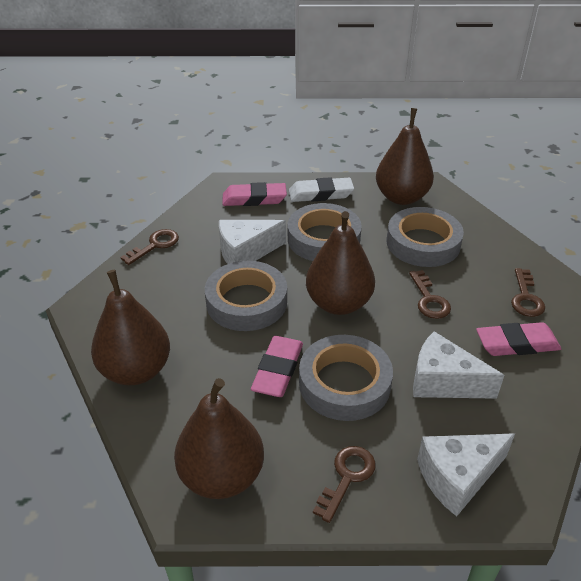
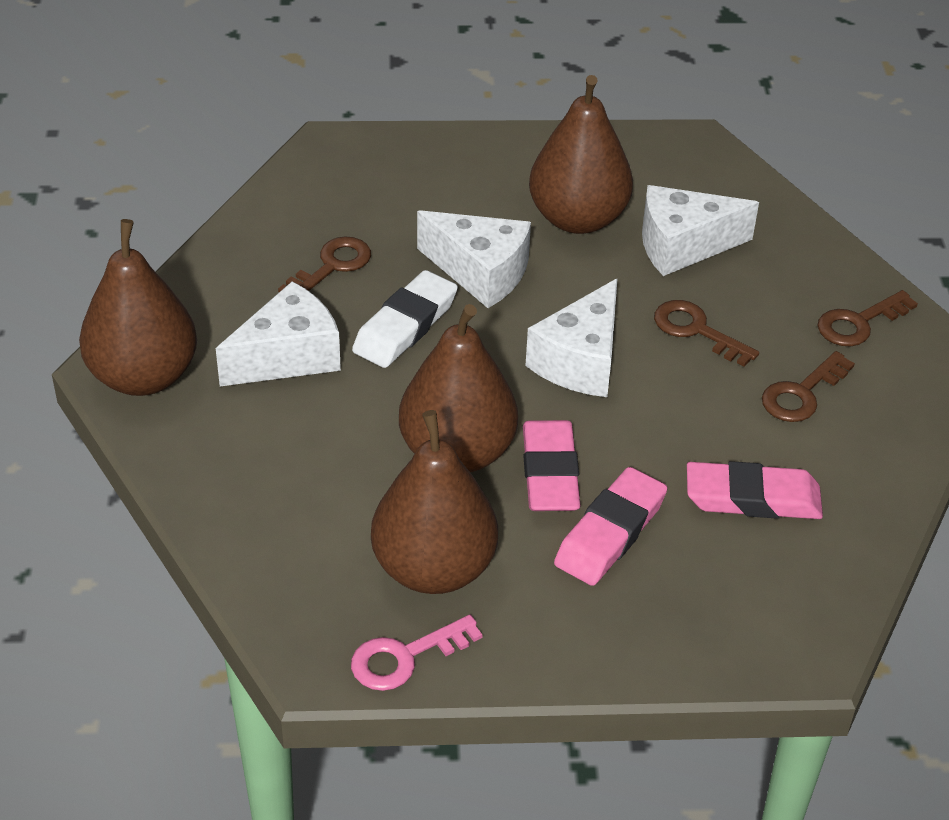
grey tape: [205,261,287,331] [288,203,362,261] [299,335,393,421] [387,207,464,267] = 4 -> none = 0
pink key: none = 0 -> [351,615,483,691] = 1
white cheese: [219,220,286,264] [413,331,504,399] [417,433,515,517] = 3 -> [216,281,341,386] [417,210,531,308] [525,278,618,397] [642,185,759,276] = 4

